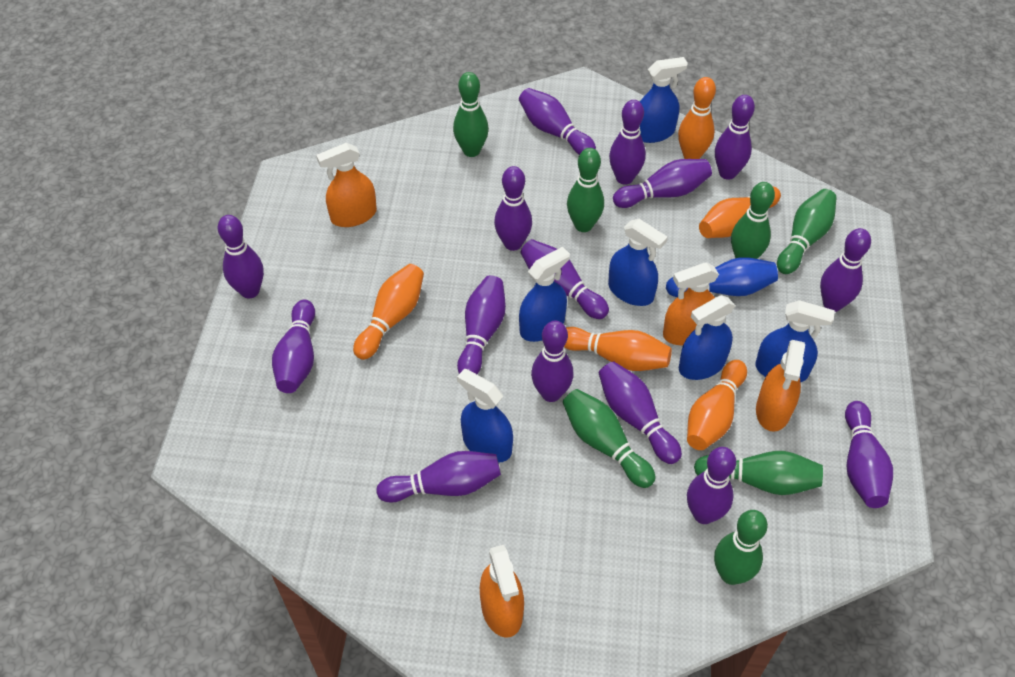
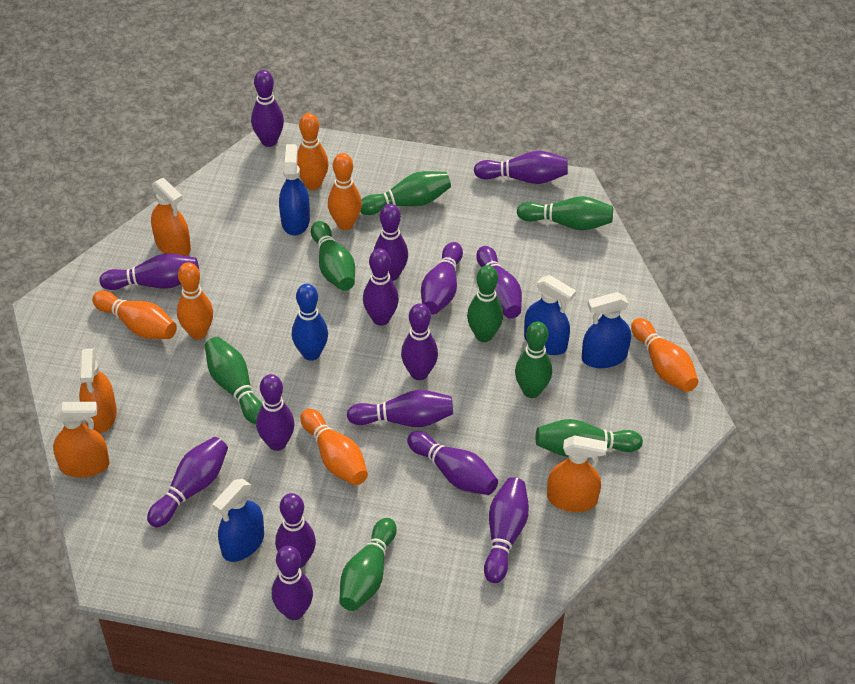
blue spray bottle: [457,369,513,463] [519,247,570,342] [608,219,668,306] [640,57,688,143] [679,295,735,380] [756,300,835,382] = 6 -> [213,479,264,562] [279,144,310,236] [524,275,576,355] [582,292,631,368] = 4
green bowling pin: [453,72,489,157] [563,389,656,488] [567,148,604,232] [694,451,823,495] [714,510,768,585] [731,182,775,259] [777,189,837,274] = 7 -> [205,337,262,424] [311,221,355,291] [339,518,397,611] [360,171,451,215] [467,265,503,342] [515,321,552,398] [517,196,613,230] [536,419,643,457] = 8
orange bowling pin: [353,264,424,360] [564,327,672,371] [678,77,716,159] [687,360,747,450] [699,186,781,238] = 5 -> [92,291,177,339] [177,262,213,340] [297,113,329,190] [300,409,368,485] [328,153,362,230] [631,318,698,392] = 6

